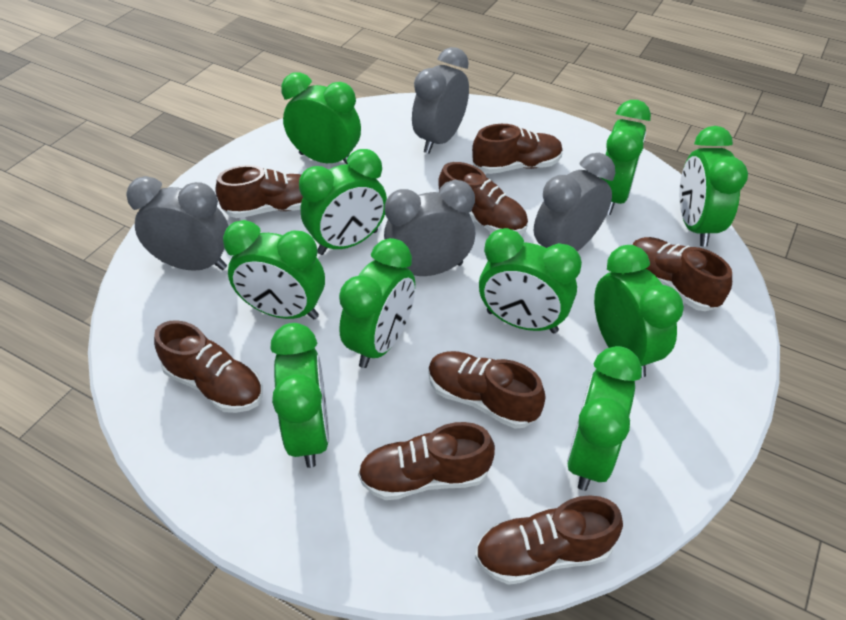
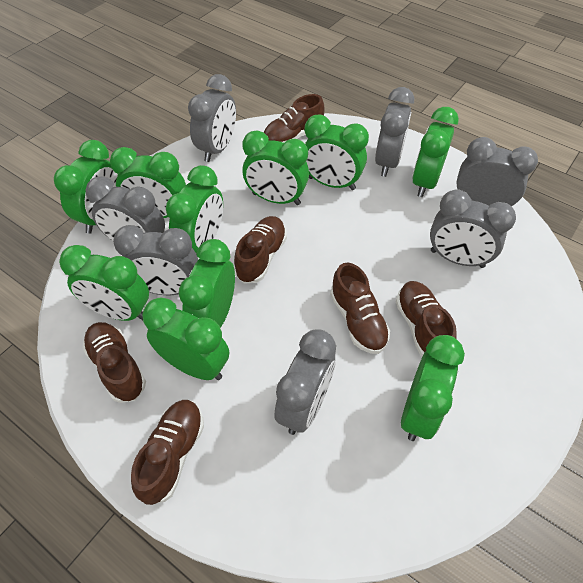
brown shoe: [154,320,263,413] [215,165,303,218] [358,422,495,500] [428,351,546,429] [438,162,528,234] [472,124,563,174] [475,495,623,585] [632,237,732,311] = 8 -> [82,322,146,403] [131,400,204,505] [234,216,287,284] [264,94,324,143] [330,263,390,354] [396,281,457,357] = 6
grey clock: [126,176,228,271] [384,180,475,276] [412,47,469,154] [534,153,615,251] = 4 -> [85,176,165,241] [113,225,198,295] [188,74,236,162] [275,329,336,435] [375,87,414,177] [430,190,516,268] [457,137,538,206] = 7

